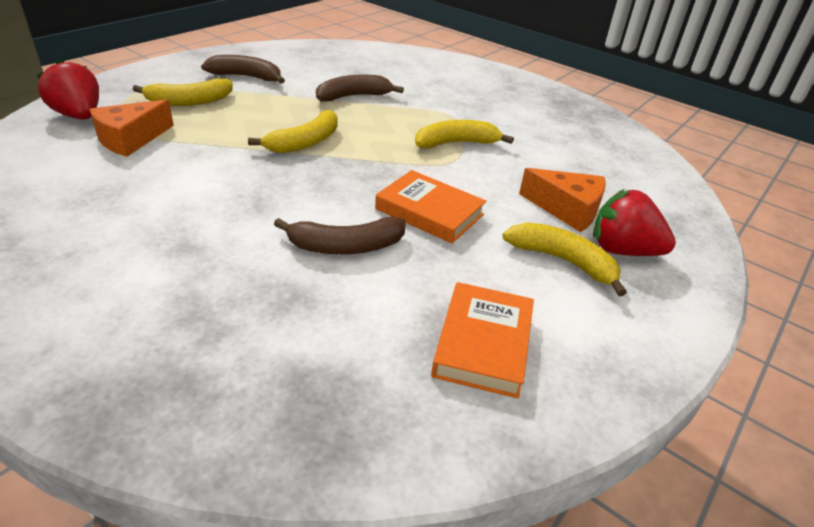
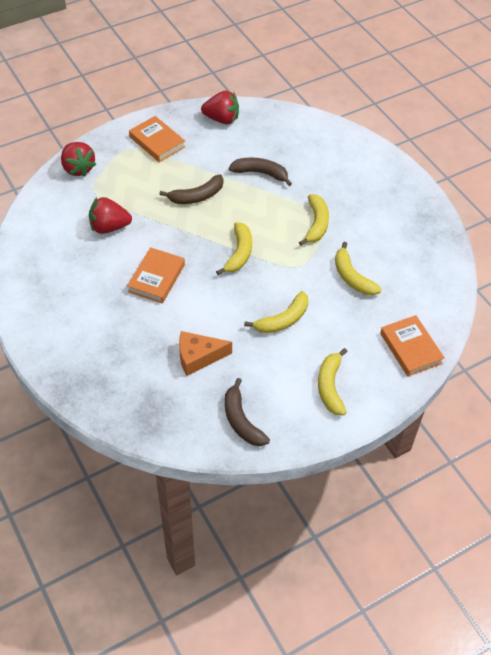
orange book: [375,170,486,244] [431,282,534,398] = 2 -> [127,247,185,304] [129,116,185,162] [380,315,445,377] = 3
orange cheese: [89,99,174,157] [519,168,606,232] = 2 -> [179,331,232,376] = 1
red strawberry: [37,59,99,120] [593,189,676,256] = 2 -> [61,142,96,177] [89,197,132,234] [201,91,239,124] = 3
yellow banana: [133,79,233,106] [248,110,338,153] [415,120,514,148] [502,222,627,296] = 4 -> [216,222,252,275] [244,291,308,333] [299,194,329,246] [318,348,348,415] [335,242,382,295] = 5

